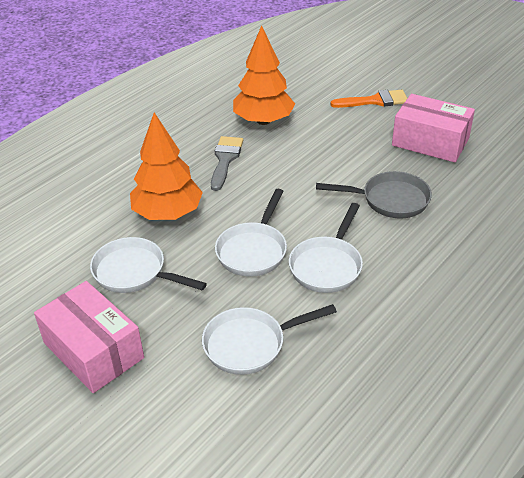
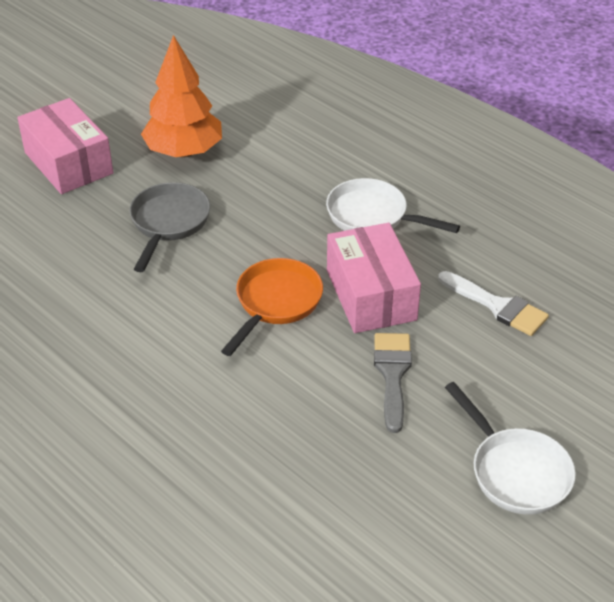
orange brush: [330,90,407,108] = 1 -> none = 0
orange pan: none = 0 -> [221,258,323,356] = 1
orange tree: [130,112,203,220] [233,25,295,125] = 2 -> [141,35,222,158] = 1
white brush: none = 0 -> [438,271,549,336] = 1
white pan: [90,237,207,293] [202,304,337,375] [215,189,287,277] [289,203,363,293] = 4 -> [326,178,460,233] [445,382,576,515] = 2

